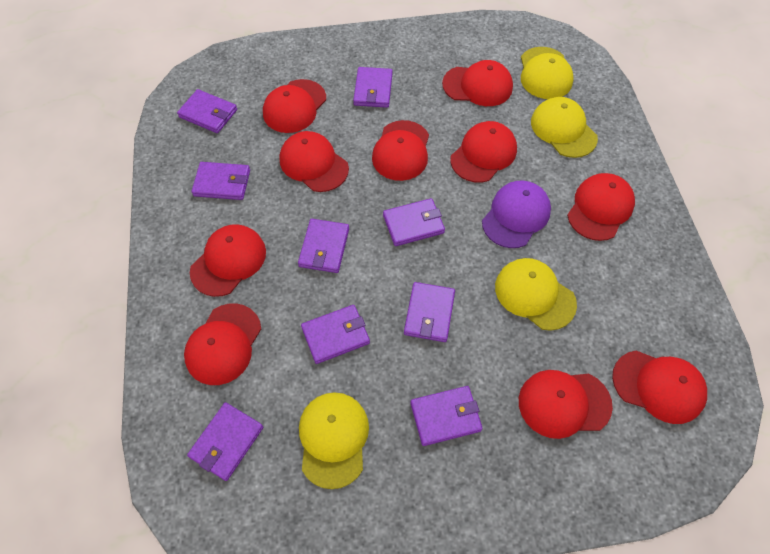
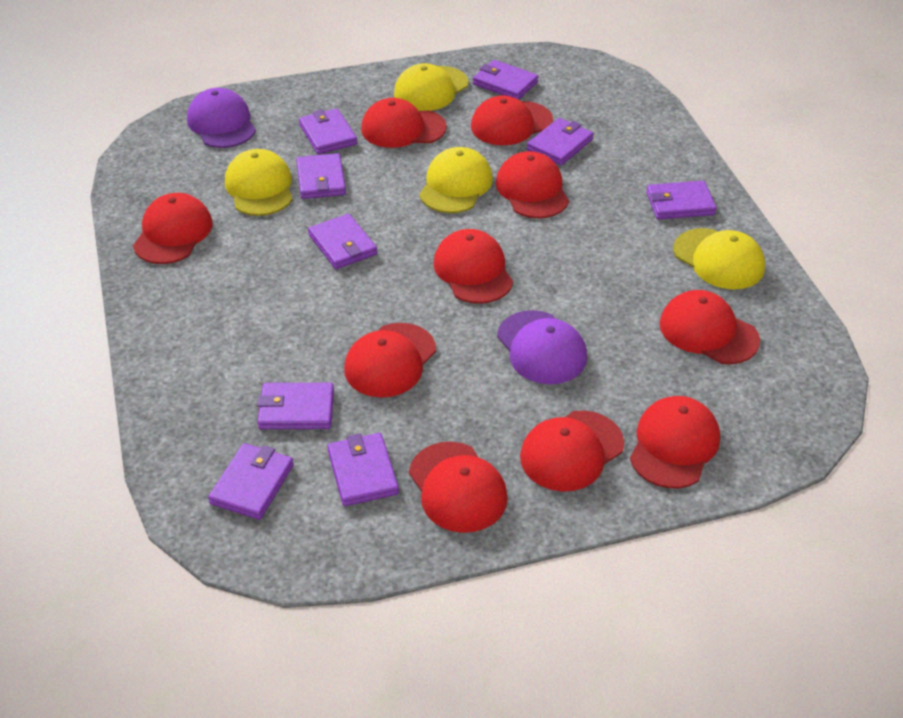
purple cap: [482,181,551,248] = 1 -> [187,88,256,148] [497,310,587,384] = 2

